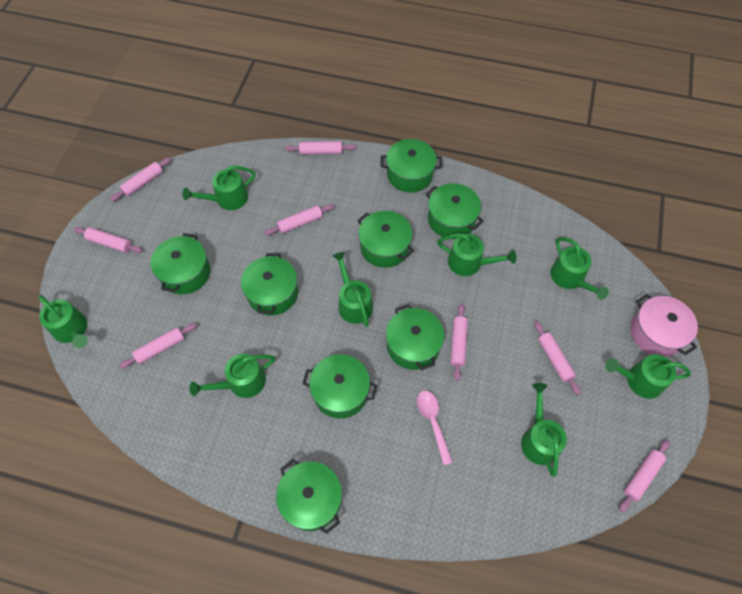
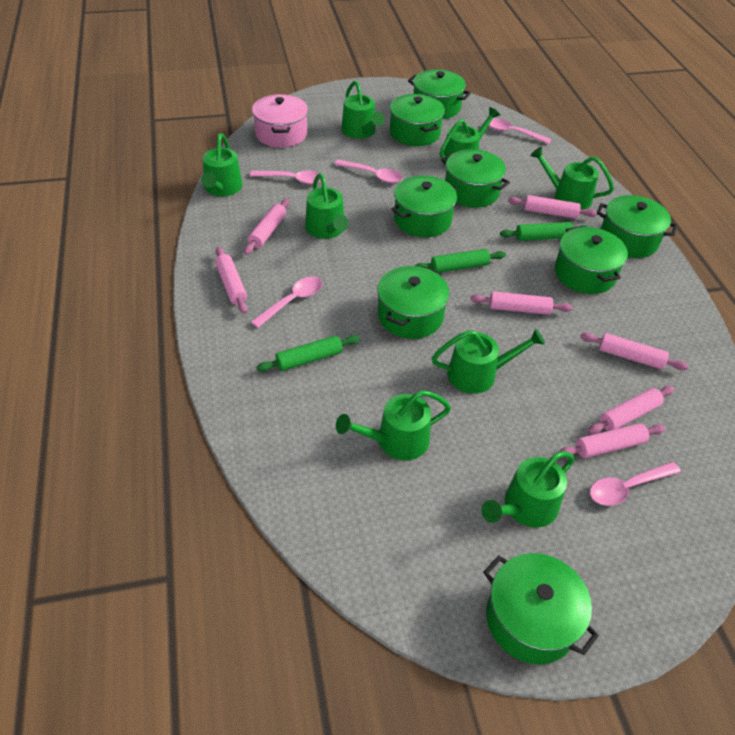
green rolling pin: none = 0 -> [256,335,360,372] [415,249,506,273] [500,222,587,241] = 3
pink rolling pin: [74,227,142,253] [110,157,171,201] [119,323,197,368] [264,204,334,235] [285,141,356,155] [451,304,468,381] [534,321,580,395] [619,440,670,512] = 8 -> [215,247,247,314] [244,198,289,255] [470,291,572,315] [508,195,597,219] [559,423,665,458] [580,332,689,370] [588,386,674,435] = 7
pink spoon: [417,391,453,465] = 1 -> [250,170,321,184] [251,276,322,328] [334,159,403,183] [489,118,552,144] [590,462,681,506] = 5

